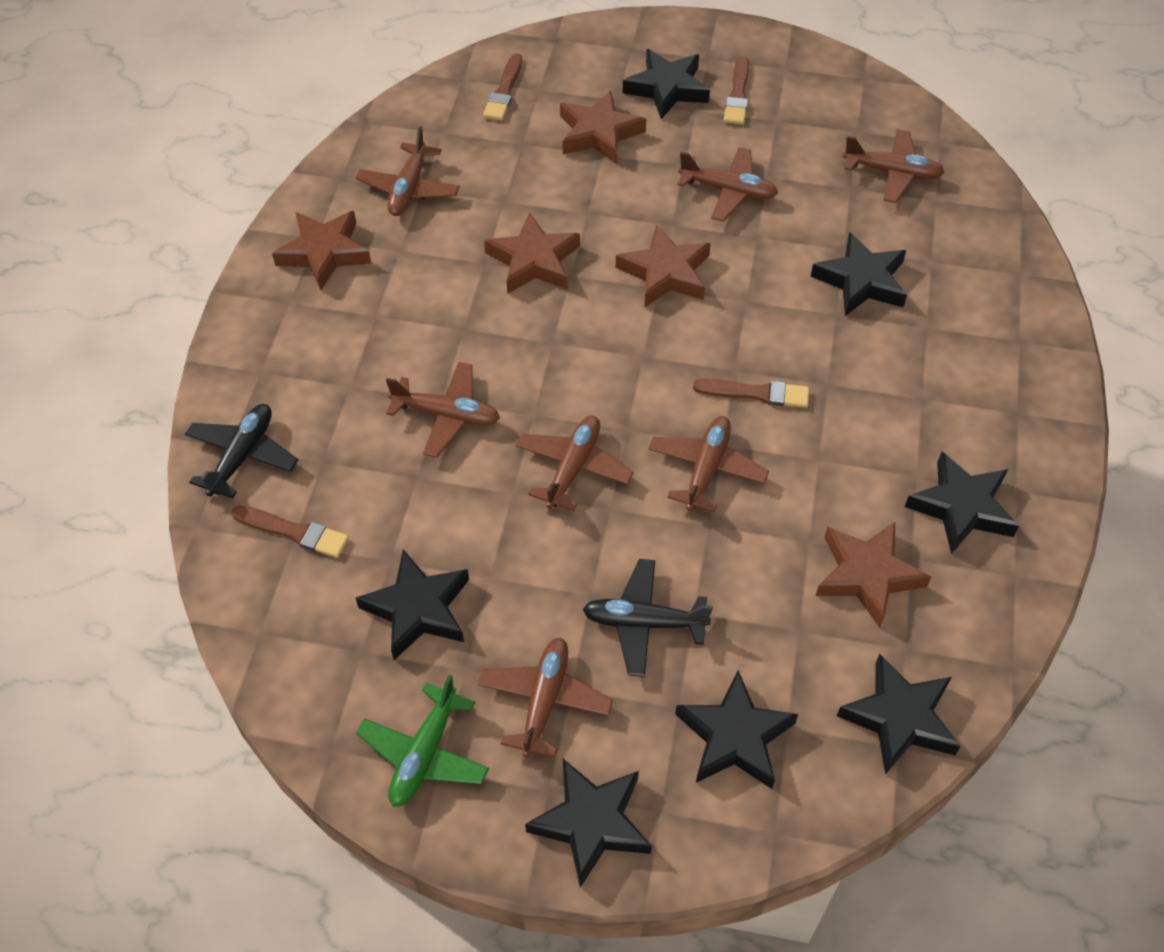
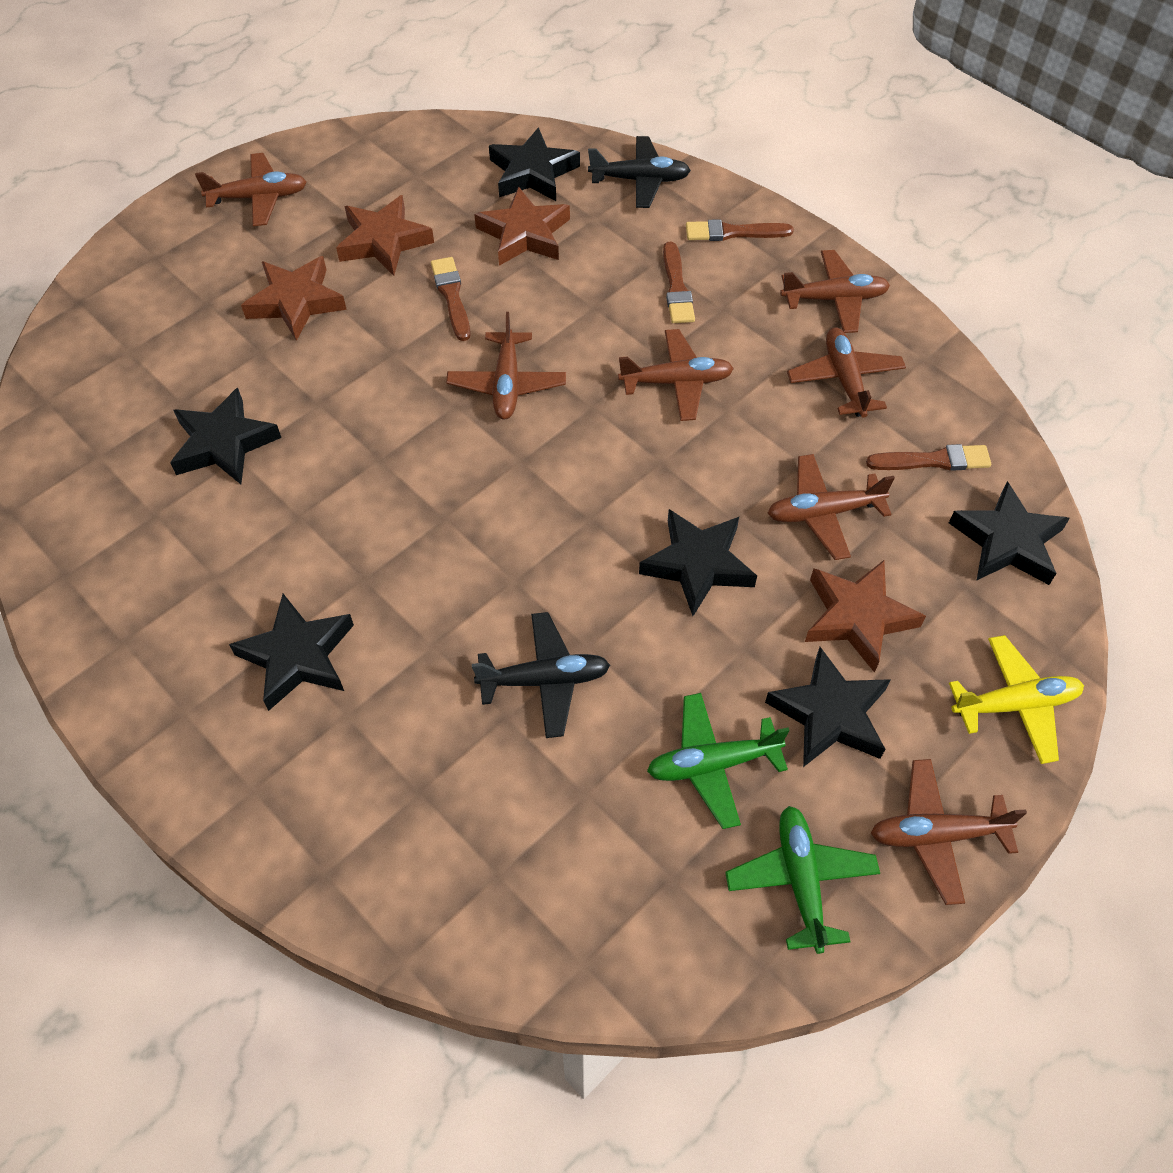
black star: [355,549,469,660] [525,759,652,888] [622,49,710,119] [675,670,798,789] [811,232,907,316] [837,654,961,775] [905,452,1019,554] = 7 -> [170,388,281,484] [229,594,354,711] [489,127,580,201] [639,509,757,616] [765,647,891,767] [949,481,1070,585] = 6
brown star: [272,211,371,290] [484,212,580,294] [560,90,646,164] [616,224,711,308] [816,522,931,628] = 5 -> [241,256,347,341] [336,195,434,276] [474,187,570,266] [805,560,926,673] = 4
green plane: [356,675,489,807] = 1 -> [647,693,790,829] [725,806,880,954] = 2
yellow plane: none = 0 -> [949,635,1084,764] = 1

